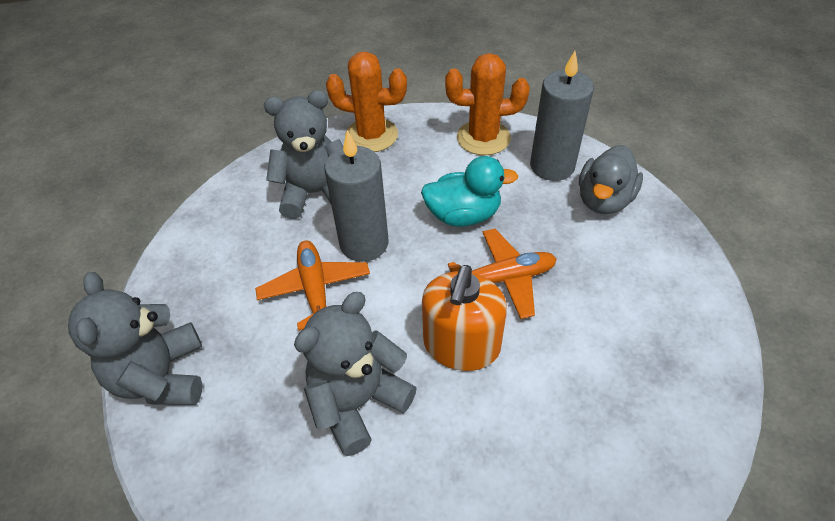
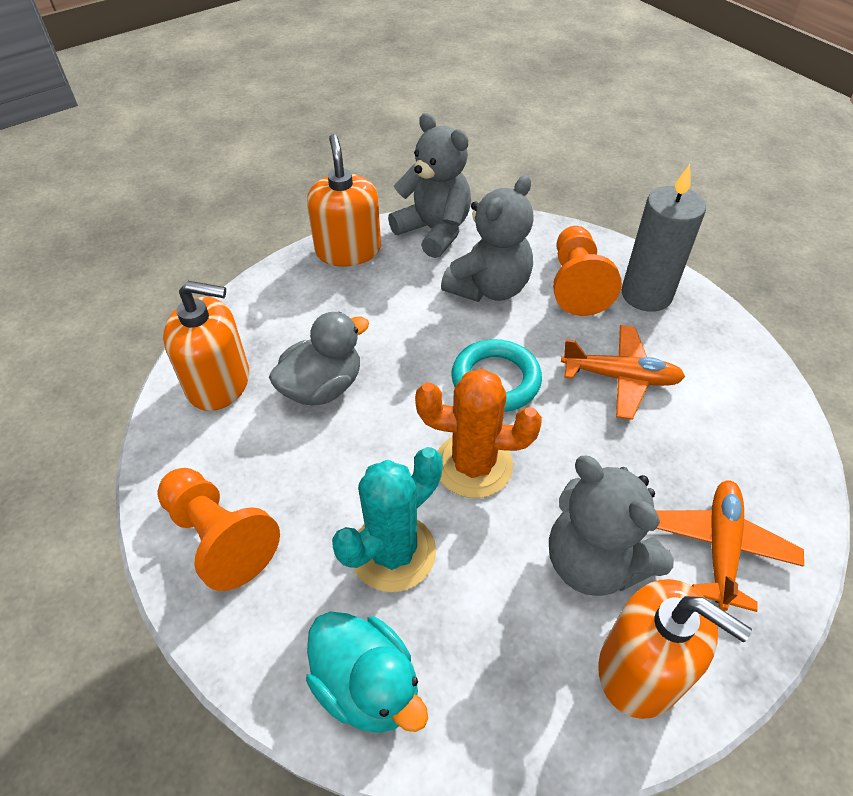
grey candle: [324,130,389,262] [530,51,594,181] = 2 -> [622,164,706,312] = 1
orange cactus: [326,52,407,152] [445,53,530,155] = 2 -> [415,369,542,498] = 1
orange pawn: none = 0 -> [157,468,280,591] [553,226,622,316] = 2
orange soap dispenser: [422,265,507,371] = 1 -> [163,281,249,411] [307,134,381,267] [598,579,752,719] = 3
turquoise cactus: none = 0 -> [332,447,443,592] = 1
turquoise ring: none = 0 -> [451,339,542,412] = 1

